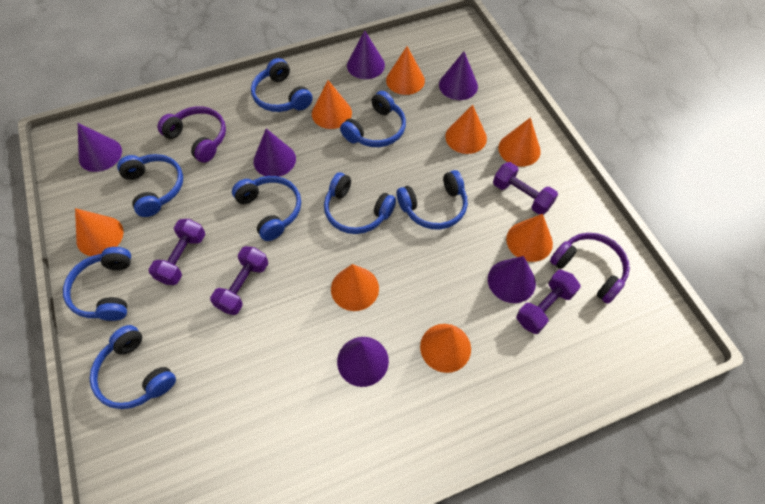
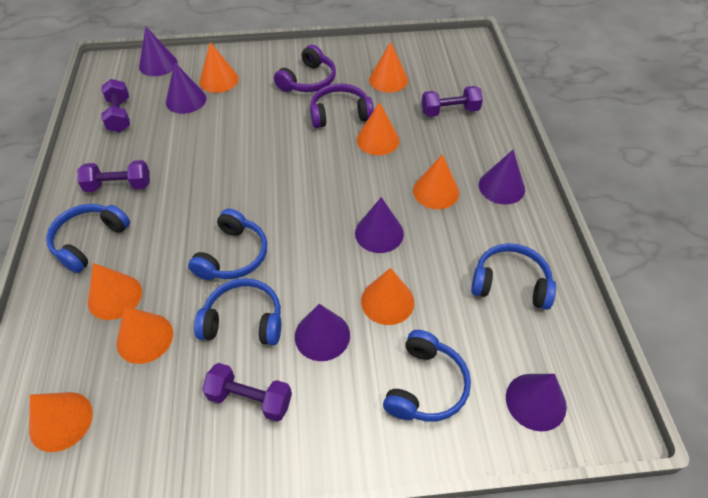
blue headphones: [63,247,131,321] [90,325,176,409] [117,154,183,217] [232,176,301,241] [251,58,312,112] [324,172,396,234] [340,91,406,147] [397,170,468,229] = 8 -> [46,204,130,273] [188,209,267,280] [194,278,281,345] [383,330,471,422] [471,243,556,310] = 5

